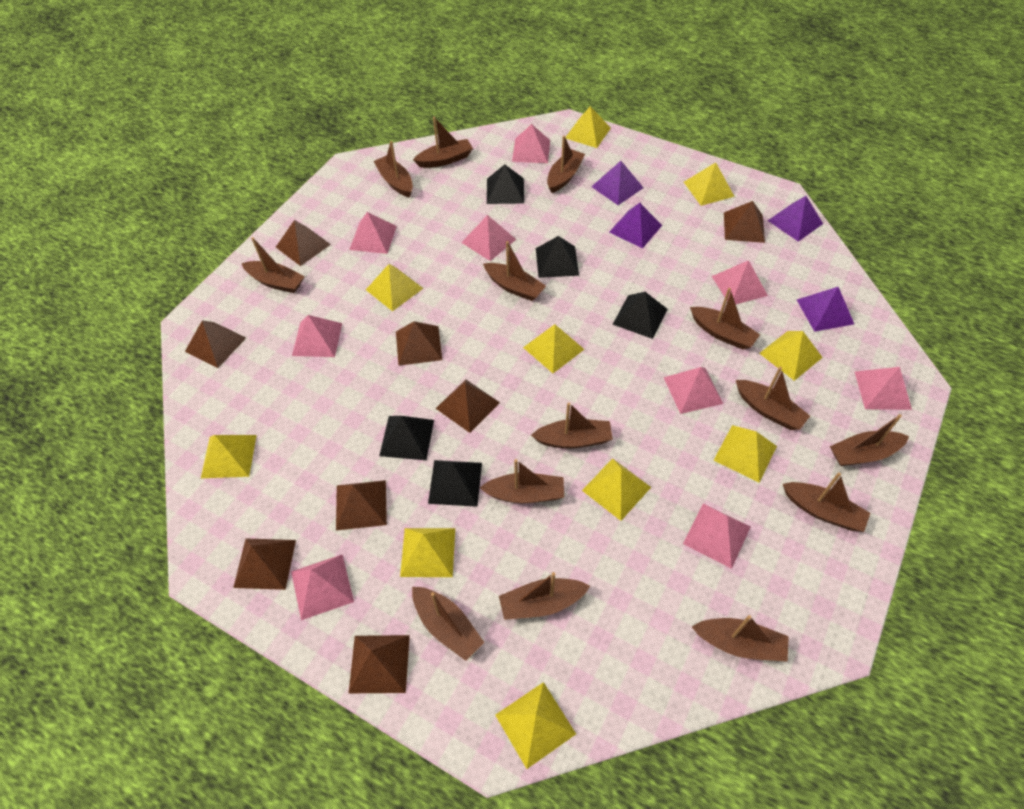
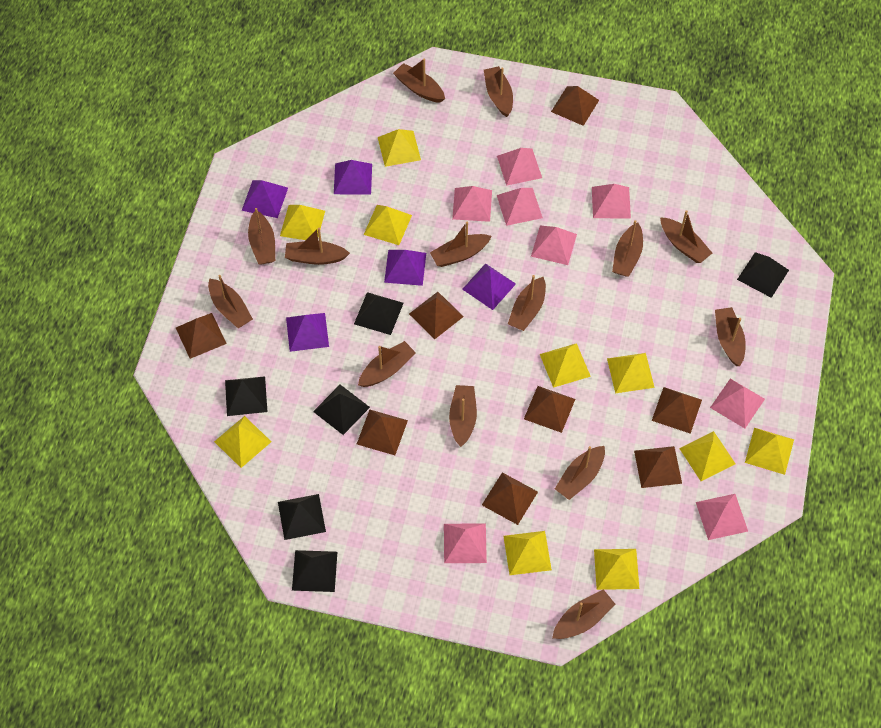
black pyramid: [379,416,434,460] [428,460,482,507] [487,164,524,204] [536,236,579,278] [613,292,667,339] = 5 -> [225,376,267,416] [278,494,326,540] [292,550,337,592] [313,385,370,435] [354,292,404,335] [737,252,789,298] = 6
pink pyramid: [291,555,354,620] [292,315,342,357] [349,212,397,254] [461,215,516,261] [512,124,550,163] [664,367,723,414] [683,504,750,569] [712,260,768,304] [855,367,912,410] = 9 -> [444,523,487,563] [452,186,492,222] [497,148,542,186] [497,188,543,226] [531,226,577,265] [592,184,631,219] [696,494,748,540] [710,379,765,428] = 8
purple pyramid: [591,161,643,205] [609,203,662,248] [768,196,823,242] [797,287,854,332] = 4 -> [241,180,288,218] [286,313,329,352] [334,160,372,195] [384,250,426,286] [462,263,516,310] = 5

